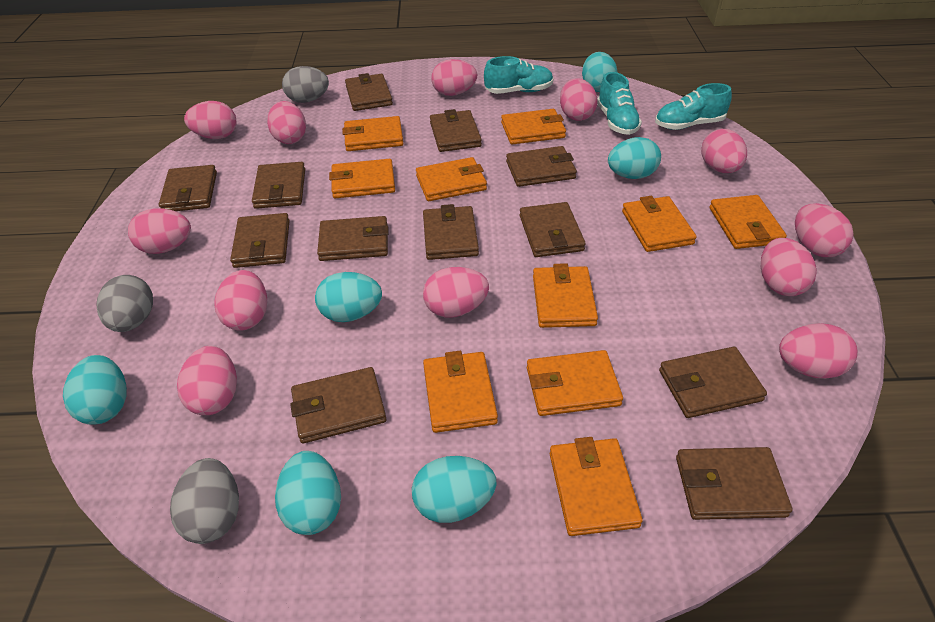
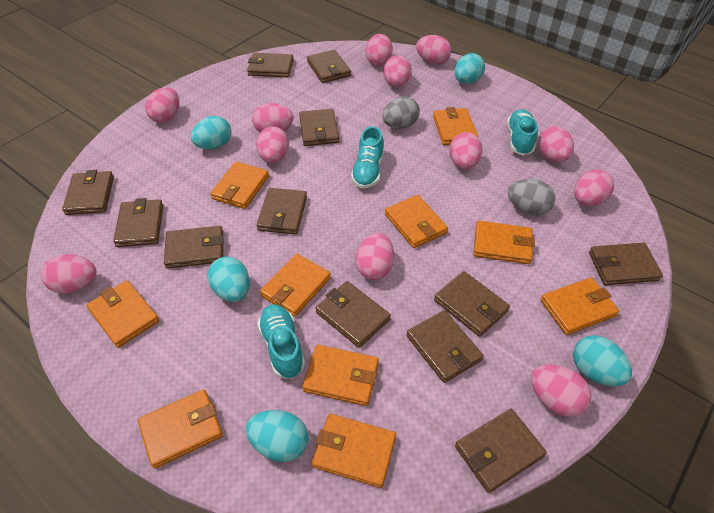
grey egg: [96,275,153,332] [170,458,239,544] [282,66,329,103] = 3 -> [382,96,420,129] [508,179,556,215] = 2
turquoise egg: [63,355,127,425] [275,451,341,535] [315,272,382,322] [412,456,496,523] [582,52,617,92] [608,137,661,179] = 6 -> [191,116,231,149] [207,256,250,302] [246,410,308,462] [454,53,485,84] [573,335,632,386] = 5

